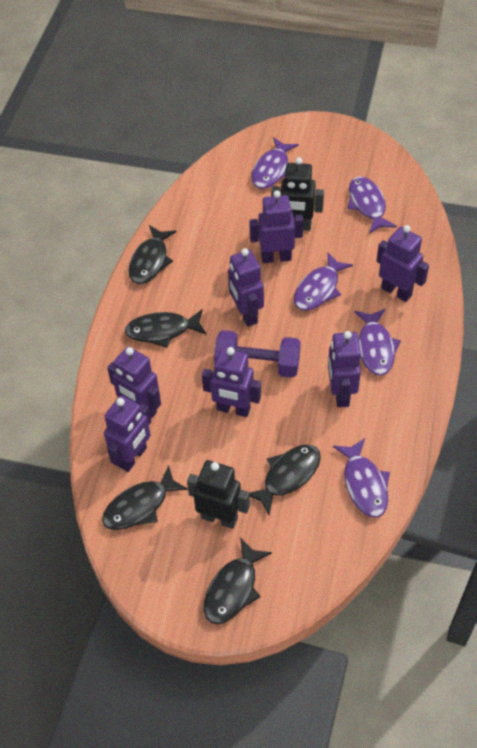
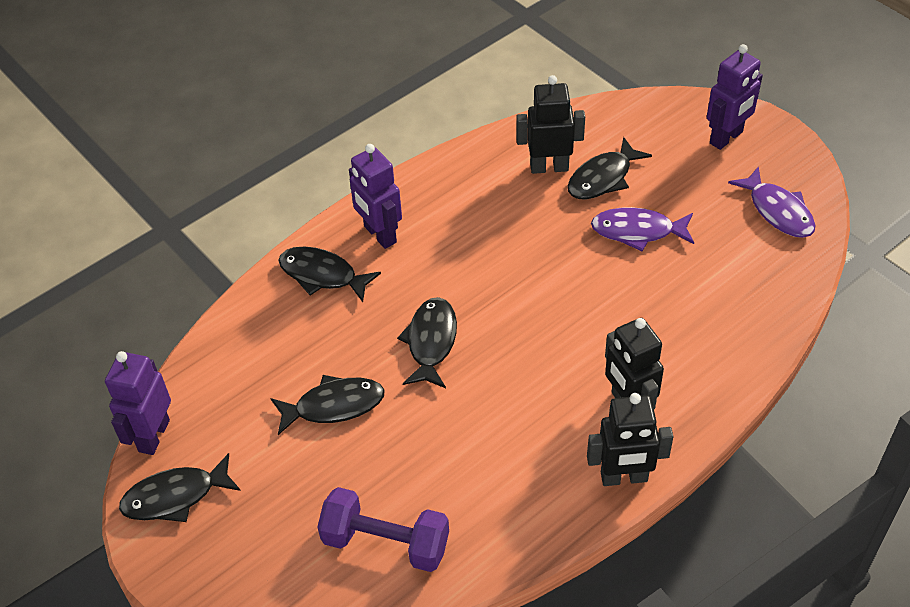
black robot: [187,460,250,529] [271,157,324,231] = 2 -> [516,75,585,174] [587,393,673,486] [605,318,664,409] = 3
purple fish: [251,137,299,189] [294,253,353,311] [333,438,390,518] [347,177,397,234] [354,309,401,376] = 5 -> [591,207,694,251] [728,166,815,238] = 2
purple robot: [104,395,151,472] [107,347,161,419] [202,347,261,417] [228,248,264,327] [249,191,303,263] [328,331,361,407] [377,225,429,302] = 7 -> [105,351,171,455] [349,144,402,249] [707,44,763,150] = 3

